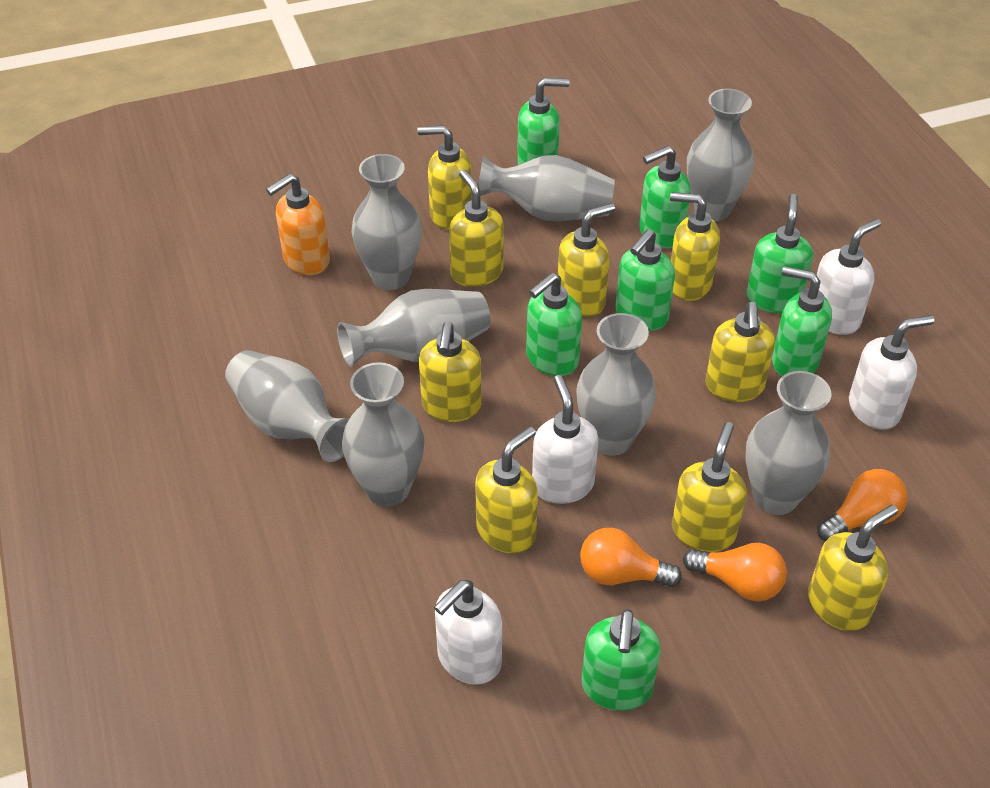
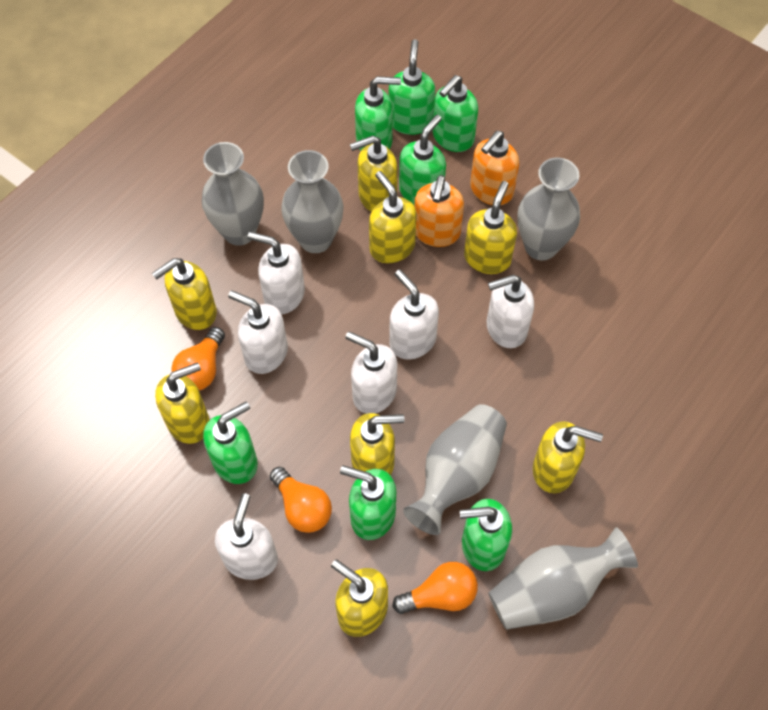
grey vase: [225,350,350,462] [337,289,490,367] [342,362,424,506] [352,154,422,290] [478,155,615,221] [576,313,656,456] [687,89,754,221] [746,371,832,515] = 8 -> [202,142,264,246] [281,150,343,253] [403,404,507,535] [488,527,638,630] [517,158,580,260] = 5
orange soap dispenser: [266,174,330,275] = 1 -> [415,175,464,247] [470,131,519,205] = 2
white soap dispenser: [434,580,502,685] [532,375,599,504] [817,219,881,335] [849,315,934,430] = 4 -> [215,493,278,580] [228,290,288,374] [248,232,305,314] [345,331,397,414] [389,269,439,360] [487,275,534,348] = 6
yellow soap dispenser: [417,125,472,230] [419,322,481,422] [449,170,504,287] [475,427,538,553] [558,203,615,317] [670,192,720,301] [672,422,747,552] [705,302,775,402] [808,504,898,631] = 9 -> [152,258,217,330] [155,362,209,444] [331,559,388,637] [350,135,398,212] [350,413,405,476] [369,171,417,263] [464,181,517,274] [533,421,603,493] = 8

